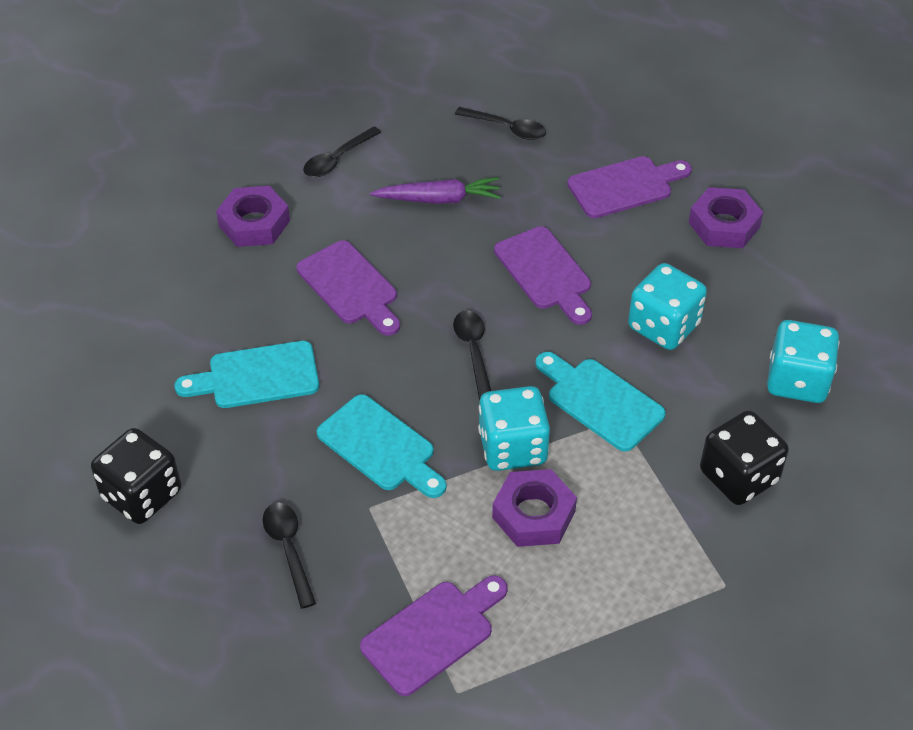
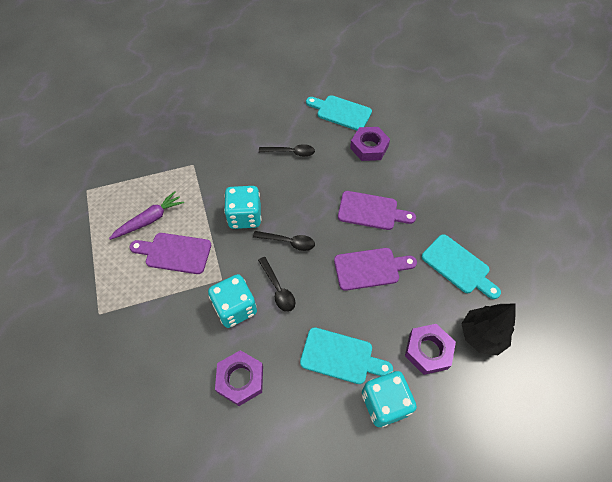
black dice: [91,428,181,524] [700,410,789,505] = 2 -> none = 0
black spoon: [262,503,316,609] [303,126,381,177] [453,311,491,400] [455,107,546,140] = 4 -> [253,231,315,251] [258,257,295,312] [259,144,315,157] = 3
black tree: none = 0 -> [461,304,515,355] = 1
purple cutting board: [296,240,400,336] [360,575,508,696] [494,226,592,325] [567,156,692,218] = 4 -> [129,233,211,274] [334,248,417,291] [338,191,416,230] = 3

